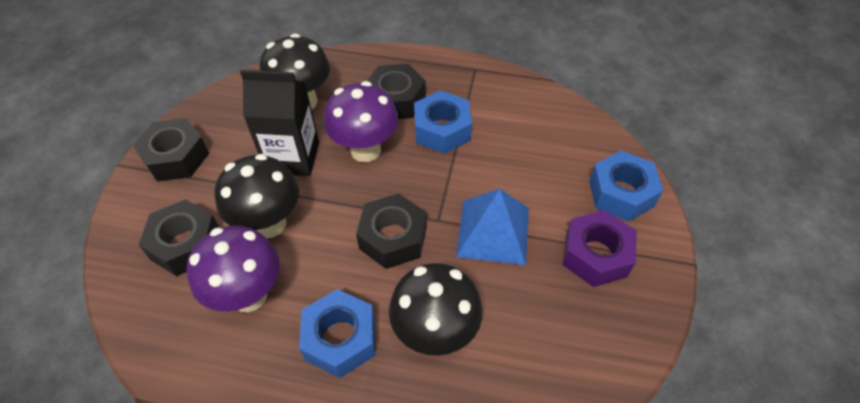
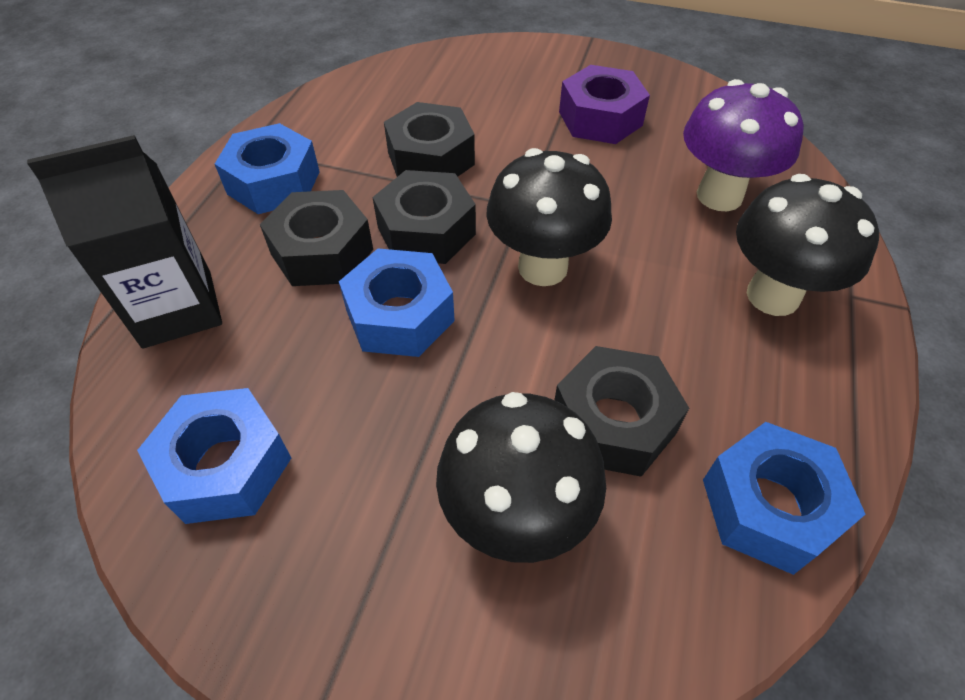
blue nut: [299,289,375,378] [414,90,472,154] [589,151,663,222] = 3 -> [137,388,291,524] [215,123,320,214] [339,248,455,357] [703,422,866,575] = 4
blue pyramid: [456,189,529,265] = 1 -> none = 0
purple mushroom: [187,226,280,312] [324,81,399,162] = 2 -> [683,79,804,211] = 1

